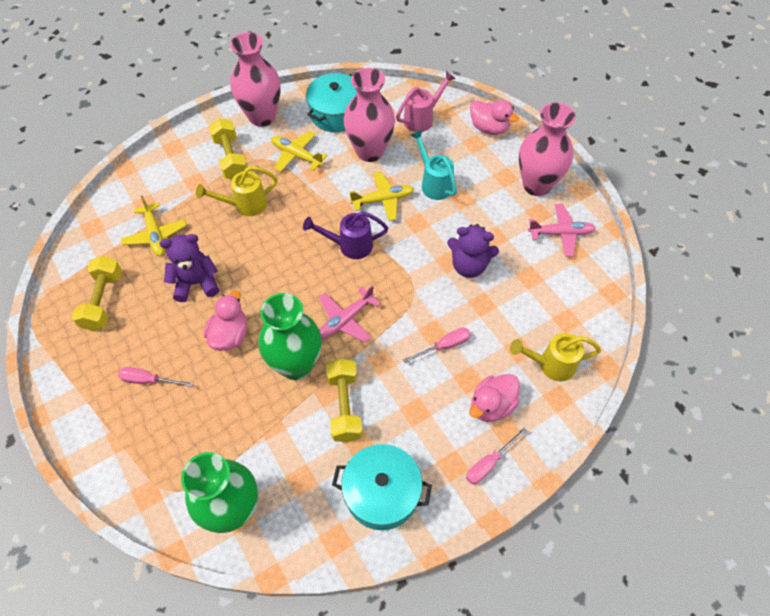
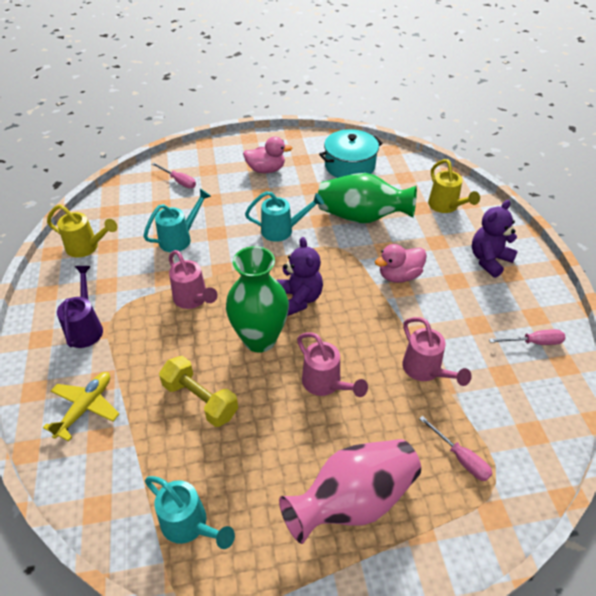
pink duck: [204,291,247,351] [469,374,520,422] [470,100,519,135] = 3 -> [243,136,292,173] [375,244,427,283] = 2
pink plane: [319,285,381,343] [528,204,596,257] = 2 -> none = 0
pink vase: [230,32,281,127] [344,68,395,162] [519,102,576,196] = 3 -> [279,439,421,544] = 1
pink watering can: [396,71,456,132] = 1 -> [169,250,218,309] [297,332,368,397] [402,317,472,386] = 3
turquoise pot: [306,73,357,132] [332,444,432,530] = 2 -> [319,129,383,178] = 1
turquoise watering can: [411,129,457,200] = 1 -> [143,189,211,252] [145,476,235,549] [245,191,324,242] = 3
yellow dumbbell: [72,256,122,331] [209,119,247,179] [326,358,363,442] = 3 -> [159,356,238,427] = 1
yellow plane: [121,196,186,256] [272,131,328,172] [350,172,414,221] = 3 -> [43,372,119,441] = 1

